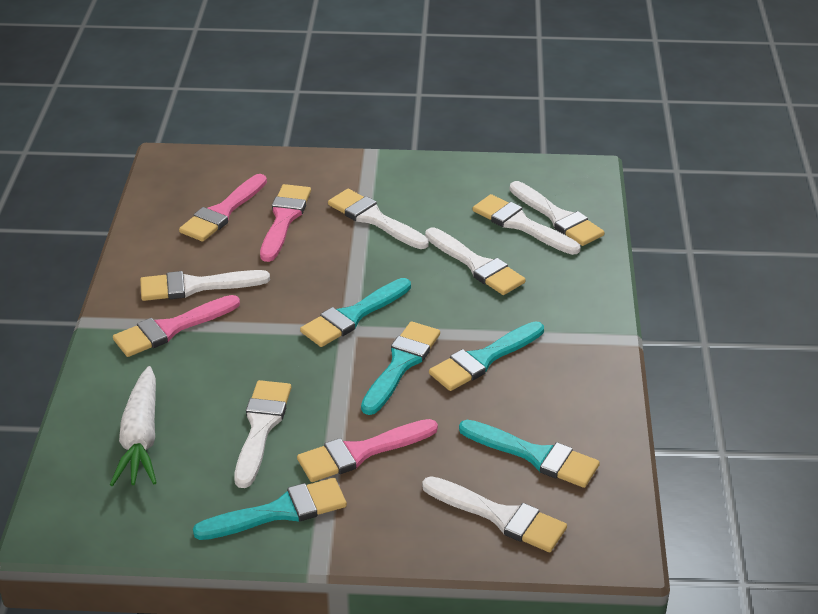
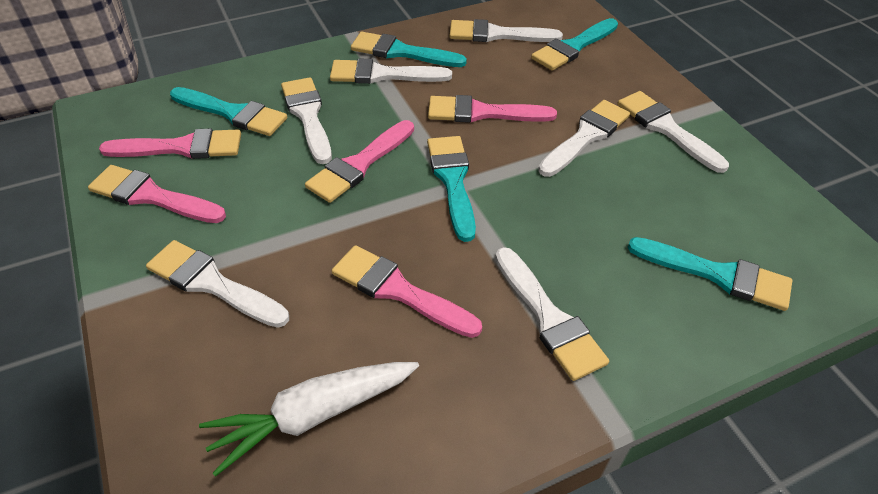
pink brush: [113,295,240,357] [179,174,267,242] [260,184,311,262] [297,419,438,482] = 4 -> [88,165,226,223] [99,128,241,159] [305,120,414,203] [332,245,482,338] [428,95,557,123] = 5

